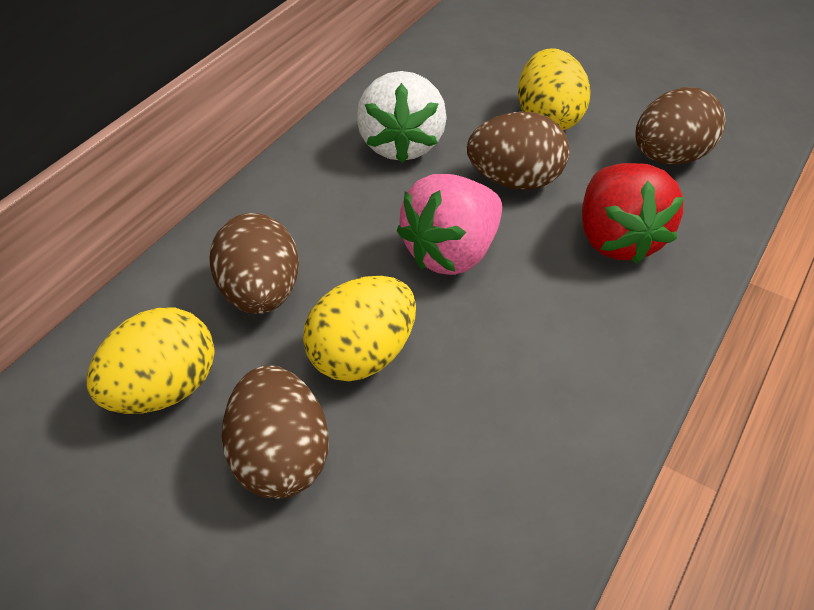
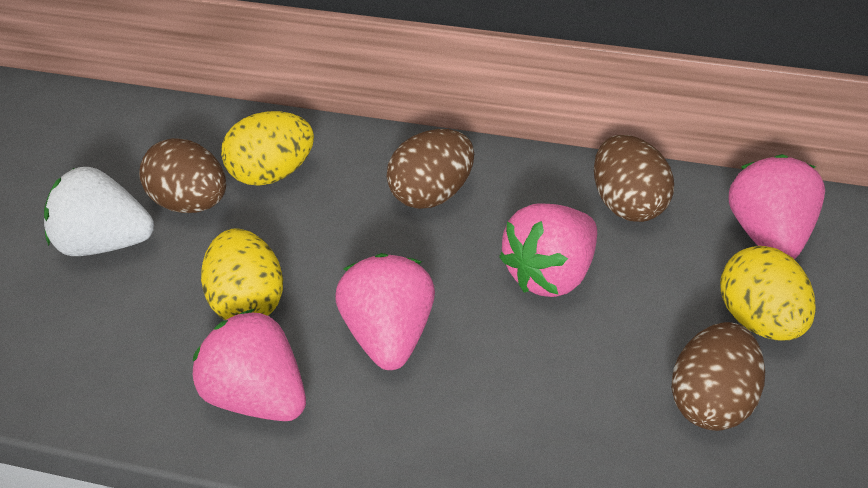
pink strawberry: [397,174,502,275] = 1 -> [193,309,306,421] [335,253,435,370] [499,203,597,297] [728,154,825,259] = 4
red strawberry: [582,163,684,264] = 1 -> none = 0

